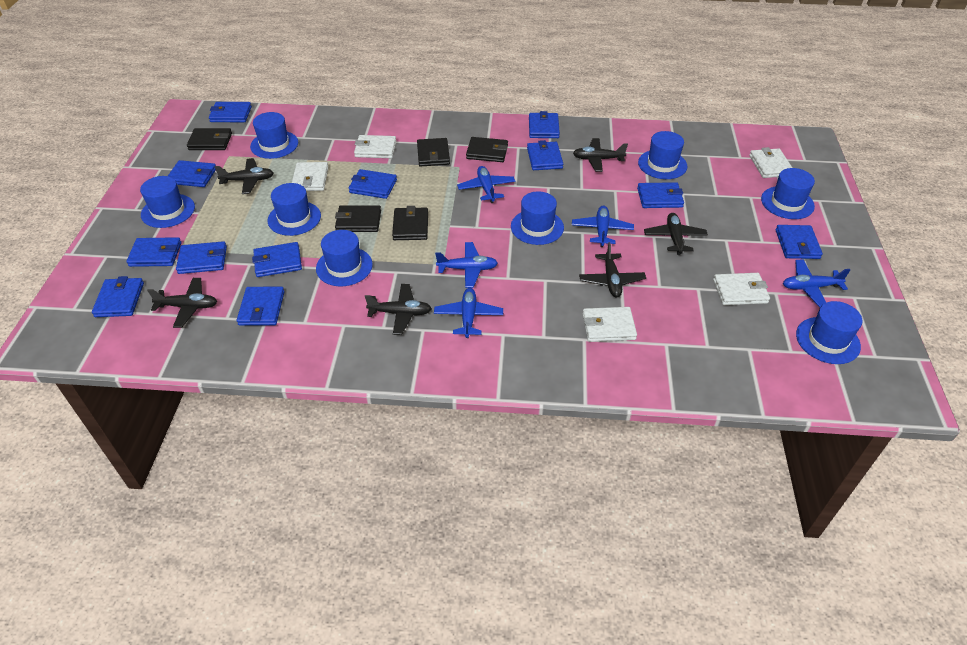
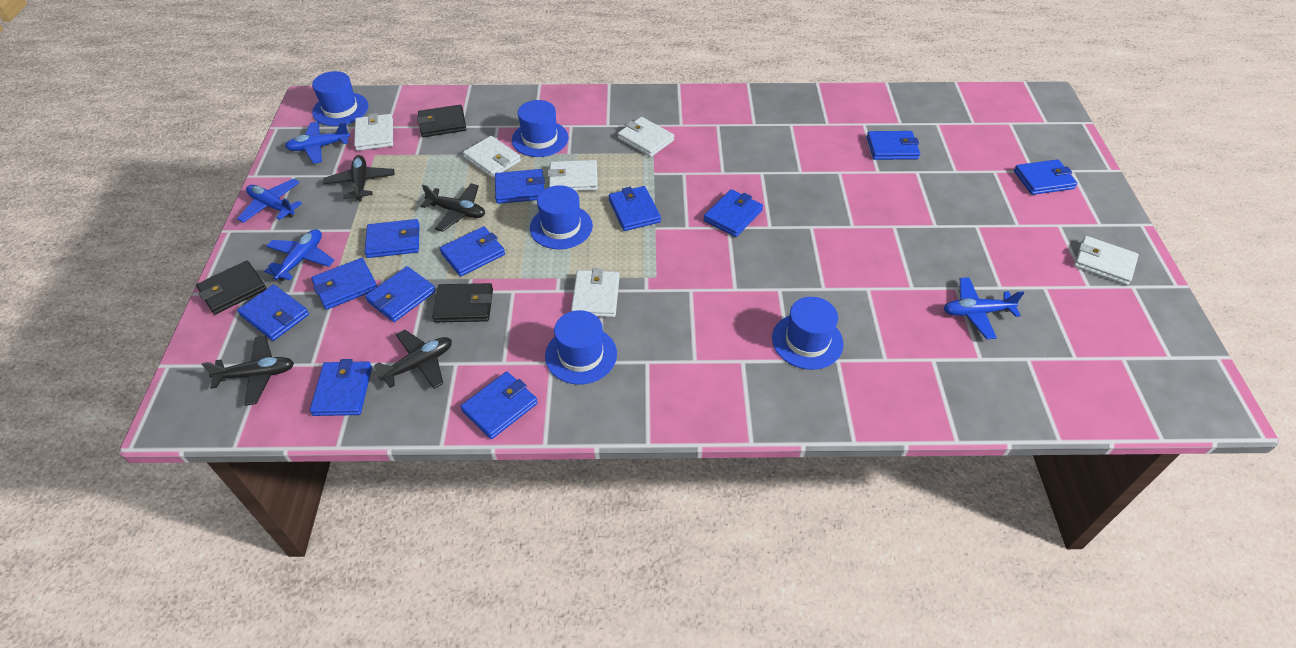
black plane: [147,278,217,328] [215,158,274,194] [365,284,432,335] [573,138,628,172] [579,242,646,297] [644,213,708,255] = 6 -> [202,336,294,406] [323,155,394,202] [374,330,452,389] [421,183,485,232] = 4
black wallet: [187,128,232,150] [335,205,381,232] [392,206,428,240] [417,138,450,167] [466,137,508,162] = 5 -> [196,261,266,315] [417,105,466,137] [432,283,493,322] = 3
blue hat: [140,176,195,228] [250,112,298,159] [268,183,321,236] [316,230,373,286] [511,191,564,245] [638,131,687,179] [761,168,815,219] [796,301,863,364] = 8 -> [312,71,369,126] [512,100,568,157] [530,185,593,249] [545,310,617,385] [772,297,843,370] = 5
blue plane: [434,288,503,338] [435,242,498,288] [457,166,515,203] [572,206,634,247] [783,259,850,307] = 5 -> [237,179,302,223] [264,229,335,281] [285,121,350,164] [944,277,1024,339] = 4
white wallet: [292,162,328,191] [354,135,396,158] [583,307,637,342] [713,273,770,305] [749,147,792,178] = 5 -> [354,113,393,151] [463,136,521,178] [548,160,598,191] [571,268,619,317] [618,117,674,157] [1074,236,1139,285] = 6

